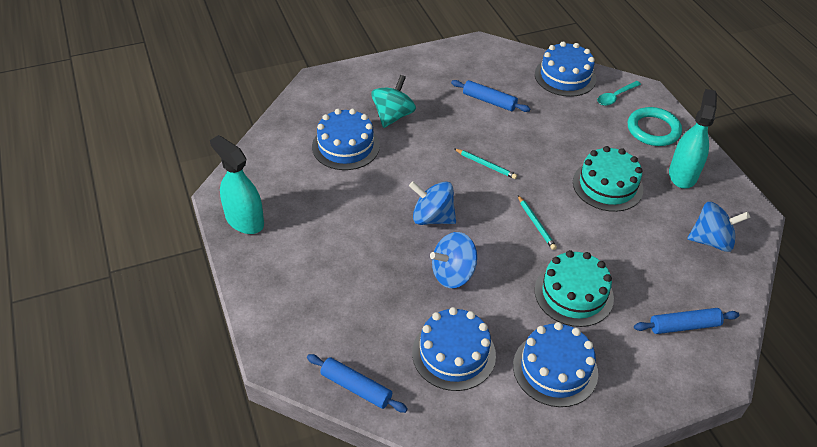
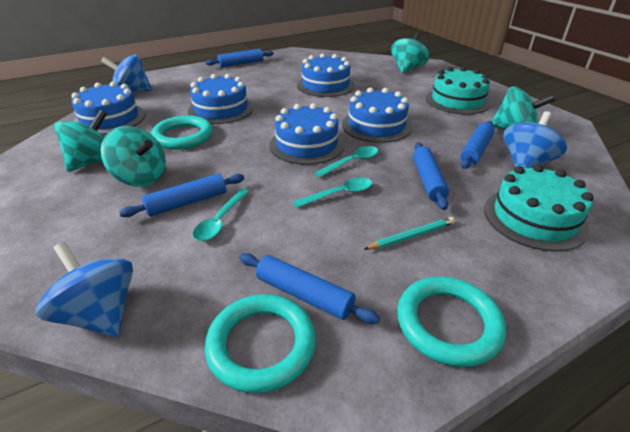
blue cake: [312,109,380,170] [412,307,496,391] [513,322,598,407] [535,41,596,97] = 4 -> [72,81,146,135] [188,74,254,124] [269,103,344,165] [297,53,355,97] [342,87,412,143] = 5
blue rolling pin: [307,354,408,413] [451,80,530,112] [634,308,739,334] = 3 -> [119,174,244,217] [206,49,274,67] [239,253,380,324] [413,143,449,210] [460,121,495,169] = 5
turquoise pencil: [454,149,517,179] [518,195,557,250] = 2 -> [363,217,455,250] = 1
turquoise ring: [628,107,682,146] = 1 -> [151,115,213,150] [205,294,316,393] [397,276,506,367] = 3
turquoise spinning top: [371,75,416,128] = 1 -> [54,110,107,172] [101,126,166,187] [391,33,429,74] [491,87,555,129] = 4
turquoise spoon: [597,81,641,106] = 1 -> [193,189,250,241] [293,177,372,208] [315,146,378,177] = 3
turquoise spray bottle: [210,135,264,234] [669,89,717,189] = 2 -> none = 0

